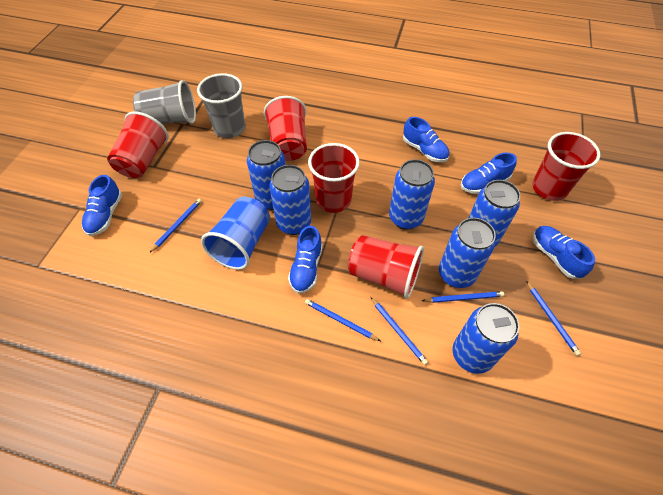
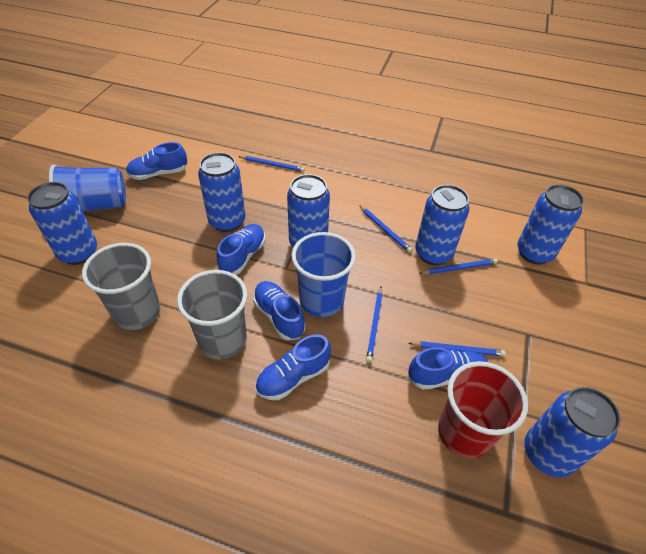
blue cup: [201,197,270,270] = 1 -> [49,165,126,211] [291,232,356,317] = 2
red cup: [107,112,169,178] [264,96,307,161] [308,143,360,213] [348,235,424,299] [532,132,600,201] = 5 -> [438,361,528,459] = 1

